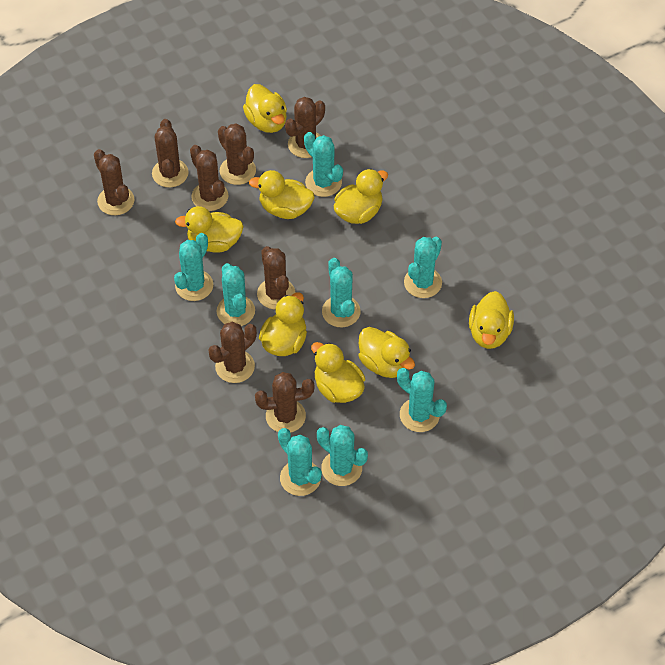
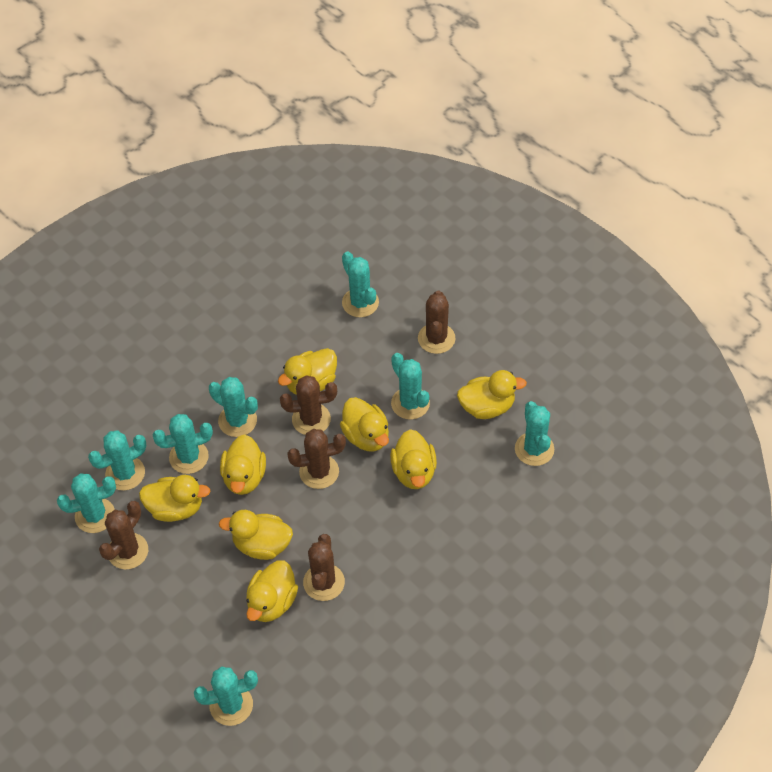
brown cactus: [94,149,135,215] [152,119,189,188] [190,145,228,211] [208,322,257,383] [218,124,256,185] [255,372,314,433] [257,246,295,309] [285,97,325,158] = 8 -> [99,501,148,570] [280,375,337,435] [287,429,346,489] [303,534,345,601] [418,291,455,354] = 5

